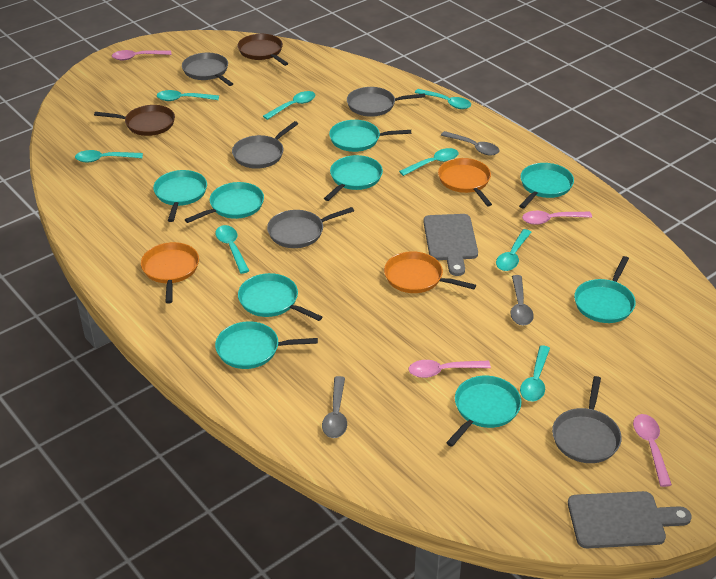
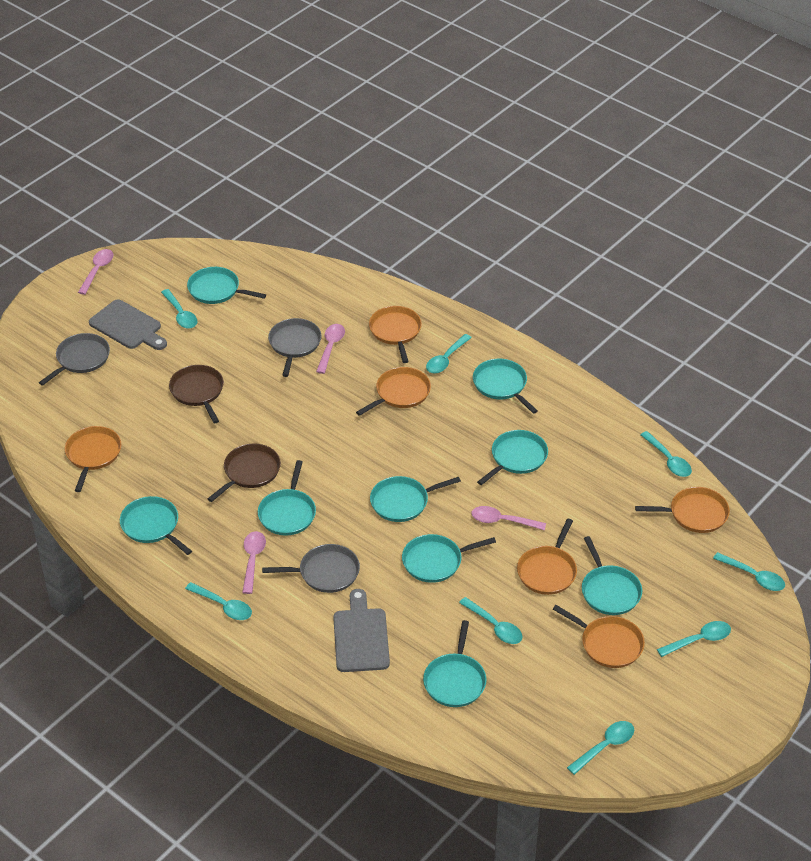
grey pan: [182,53,233,86] [232,121,298,169] [267,207,354,248] [347,87,425,117] [552,376,622,463] = 5 -> [39,333,110,386] [262,544,360,593] [268,318,322,377] = 3
grey spoon: [322,376,347,438] [441,131,499,155] [510,275,534,325] = 3 -> none = 0
orange pan: [141,242,199,303] [384,251,476,293] [438,158,492,206] = 3 -> [65,426,121,492] [356,367,431,416] [369,306,422,363] [517,519,577,595] [553,605,645,668] [635,487,730,533] = 6

